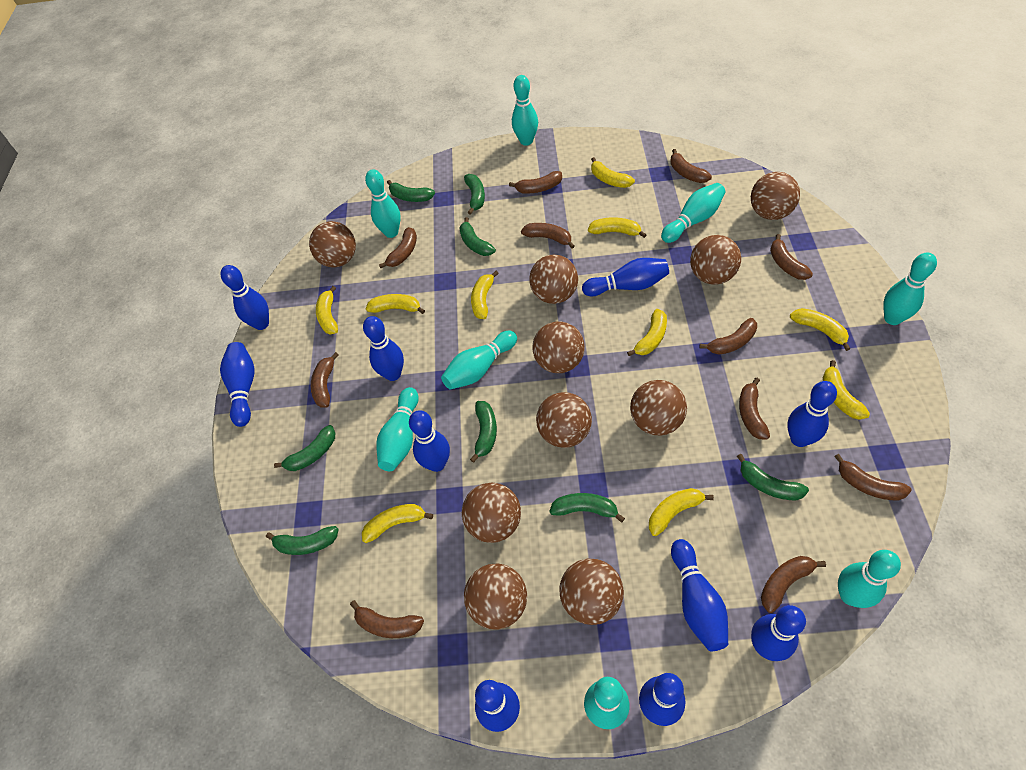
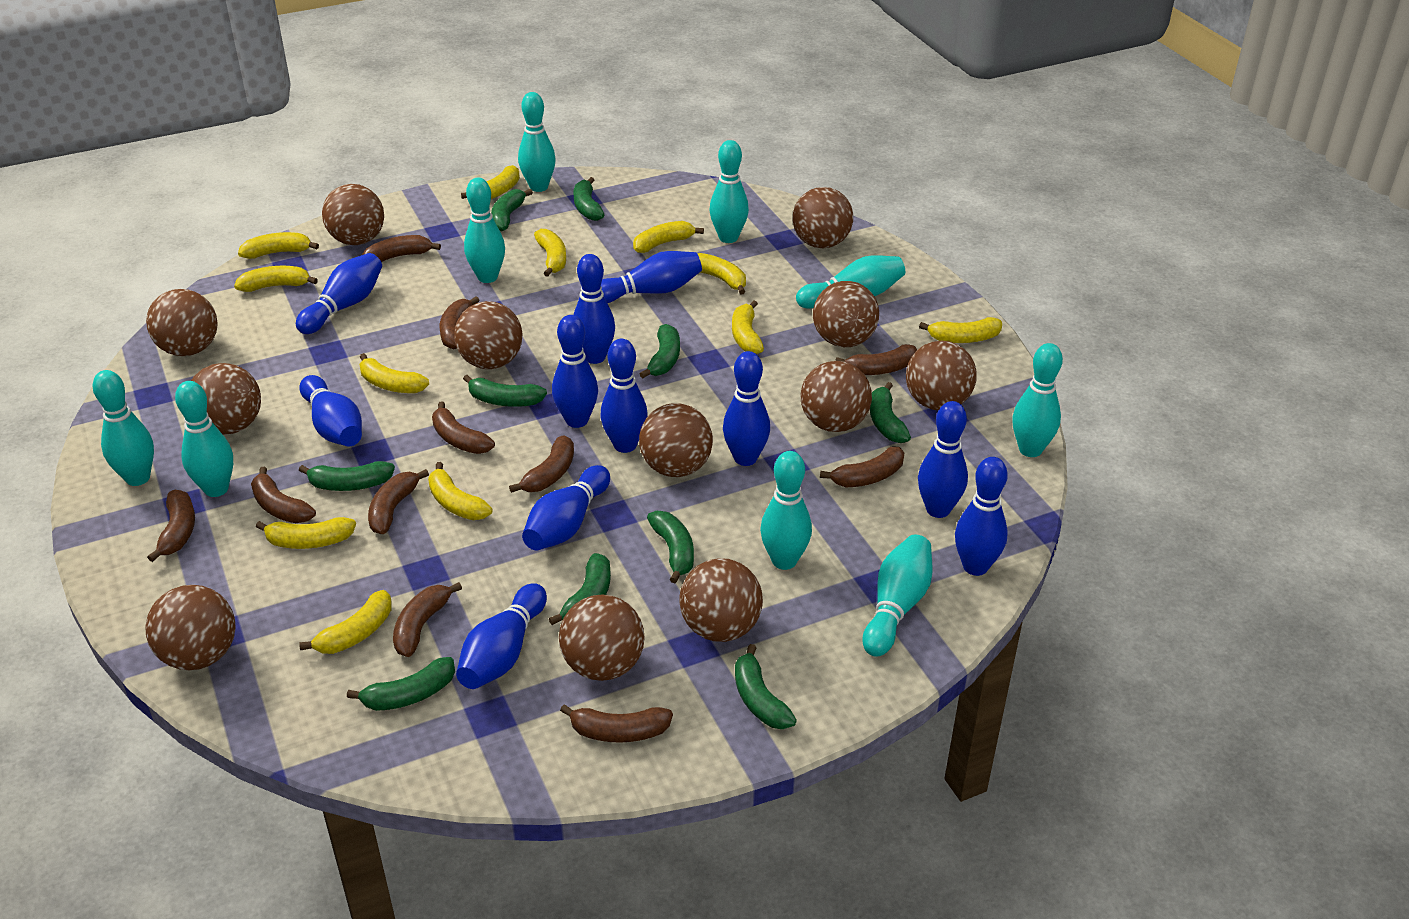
blue bowling pin: [220,265,269,330] [220,342,255,427] [363,316,404,381] [409,410,450,472] [475,680,520,732] [582,258,669,296] [639,673,686,726] [671,539,728,651] [751,605,806,661] [787,381,837,447] = 10 -> [296,253,382,334] [300,375,362,446] [456,583,547,689] [522,465,610,551] [552,315,598,428] [573,254,615,364] [601,251,702,303] [601,339,648,453] [723,351,770,466] [918,401,968,518] [955,457,1008,576] = 11
brown ball: [309,221,356,268] [462,482,521,543] [464,563,527,629] [529,254,578,304] [533,321,585,373] [536,392,592,448] [560,558,624,625] [630,380,687,436] [690,235,741,285] [751,172,800,220] = 10 -> [145,585,236,670] [146,289,218,356] [191,363,261,435] [322,184,384,245] [454,301,523,369] [559,595,645,681] [639,403,713,477] [679,558,763,642] [793,187,853,248] [800,361,872,432] [813,281,879,347] [906,341,977,410] = 12
green banana: [266,526,339,555] [274,425,335,471] [387,180,435,202] [459,217,496,256] [464,174,485,215] [470,401,497,463] [549,493,625,523] [737,454,809,501] = 8 -> [299,461,395,491] [347,657,455,711] [463,375,547,407] [491,189,533,232] [549,553,611,625] [573,177,604,221] [640,324,680,378] [647,511,694,583] [735,644,797,729] [870,382,911,443] = 10
turquoise bowling pin: [365,169,401,238] [376,387,419,471] [441,331,517,390] [512,75,538,146] [584,677,629,729] [661,183,726,243] [838,550,901,608] [883,253,937,325] = 8 -> [92,370,154,486] [175,381,233,497] [464,178,505,283] [518,92,556,192] [710,140,749,243] [760,451,812,570] [796,255,905,309] [862,534,932,657] [1012,343,1063,457] = 9
yellow banana: [316,286,338,334] [362,504,433,543] [365,294,425,314] [471,271,499,319] [588,217,647,238] [591,157,635,188] [627,309,667,356] [649,488,714,536] [790,308,850,351] [823,360,870,420] = 10 -> [234,266,318,292] [238,232,319,259] [256,517,356,549] [299,590,392,654] [359,353,429,393] [428,462,492,520] [461,165,520,199] [534,229,566,277] [633,221,704,253] [697,253,746,294] [732,300,764,354] [919,317,1002,343] = 12

